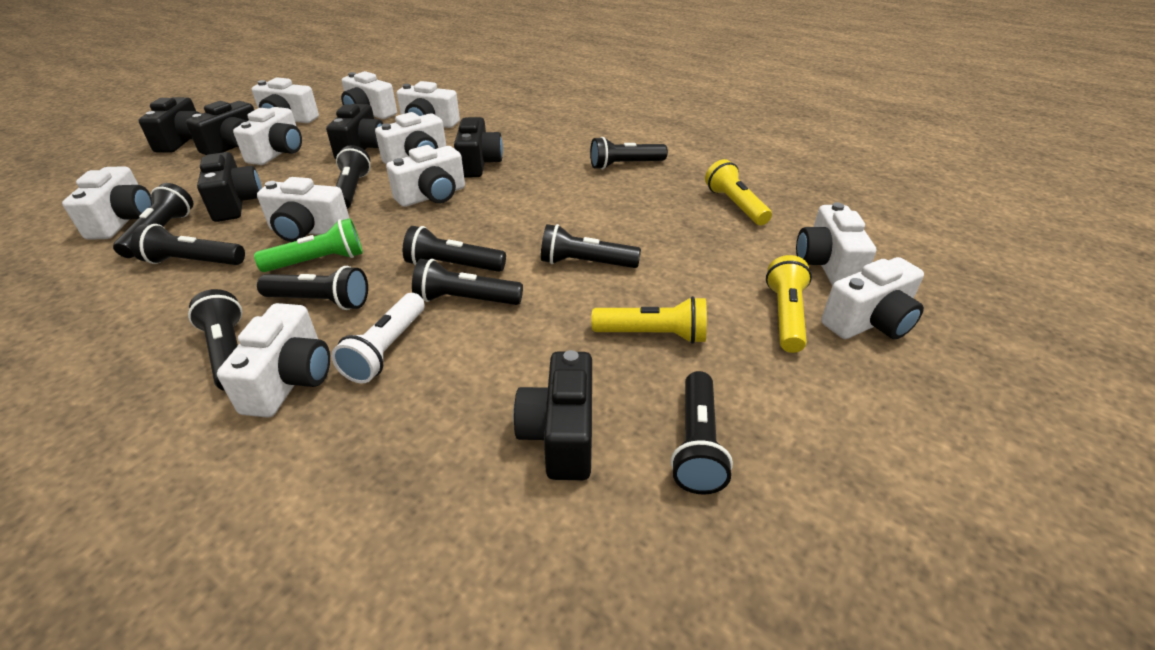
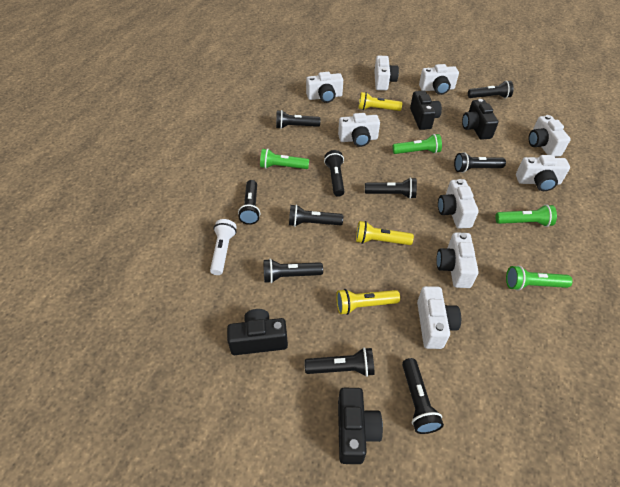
black camera: [138,97,201,153] [186,101,254,155] [197,152,262,222] [326,104,383,159] [454,117,503,177] [513,350,592,480] = 6 -> [227,309,288,355] [338,388,383,464] [410,91,442,130] [462,99,498,140] = 4
green flashlight: [254,218,363,272] = 1 -> [260,148,309,169] [392,134,442,154] [495,204,557,227] [506,266,573,291] = 4
white camera: [62,166,152,240] [217,303,330,418] [233,107,302,165] [252,78,319,123] [257,177,349,242] [341,71,397,119] [375,112,446,164] [386,145,465,207] [397,81,460,128] [796,202,876,286] [821,257,924,339] = 11 -> [306,72,343,103] [338,113,380,147] [374,56,399,91] [417,286,461,349] [419,64,459,95] [436,232,479,288] [438,179,479,229] [516,155,570,191] [528,115,571,157] = 9

